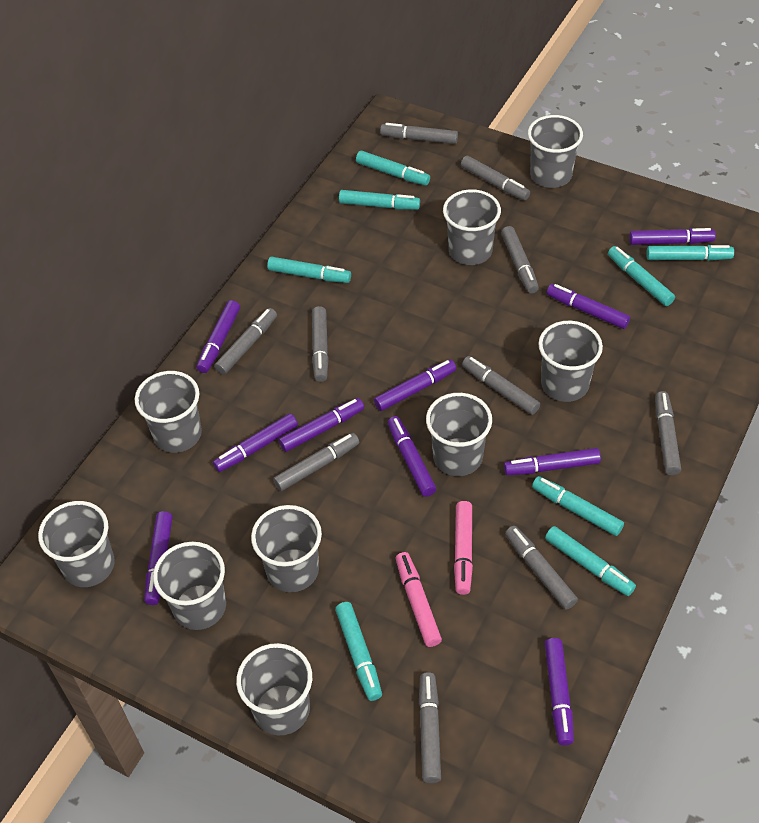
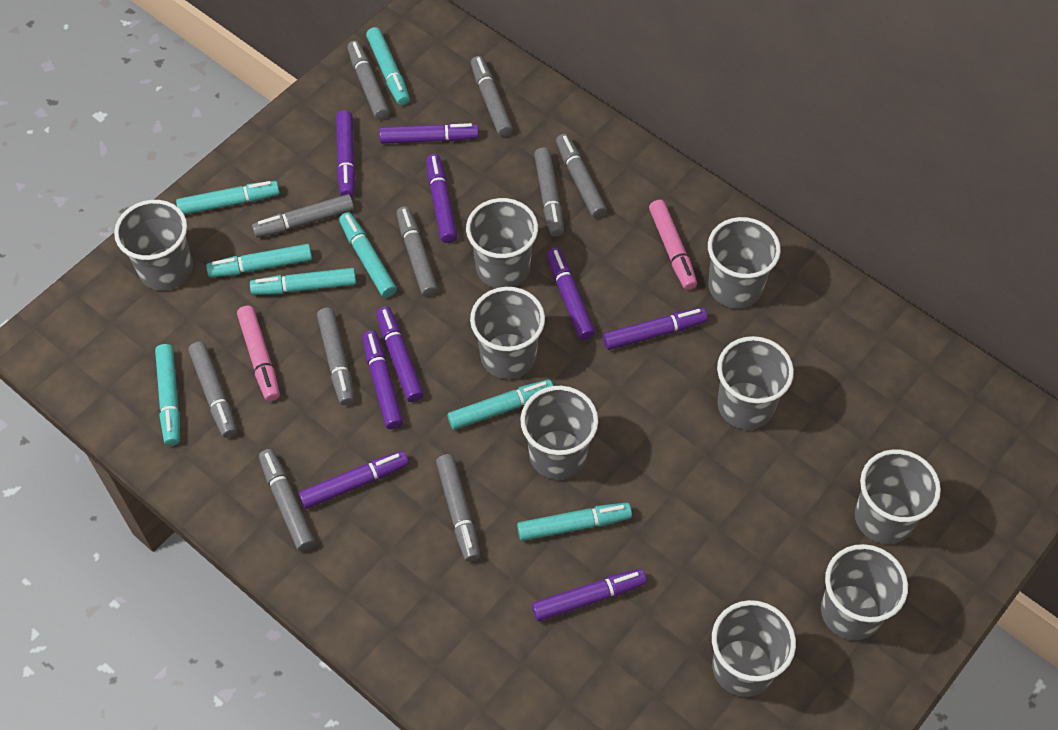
purple marker: [144,511,173,605] [196,300,240,373] [213,413,298,472] [278,398,364,452] [374,359,456,411] [387,416,436,497] [504,448,601,475] [545,638,574,746] [547,284,630,329] [629,228,716,245] = 10 -> [299,451,409,509] [336,110,356,197] [362,331,403,429] [376,306,424,402] [379,123,479,144] [426,154,457,243] [532,568,647,621] [547,247,595,340] [603,308,708,350] = 9

